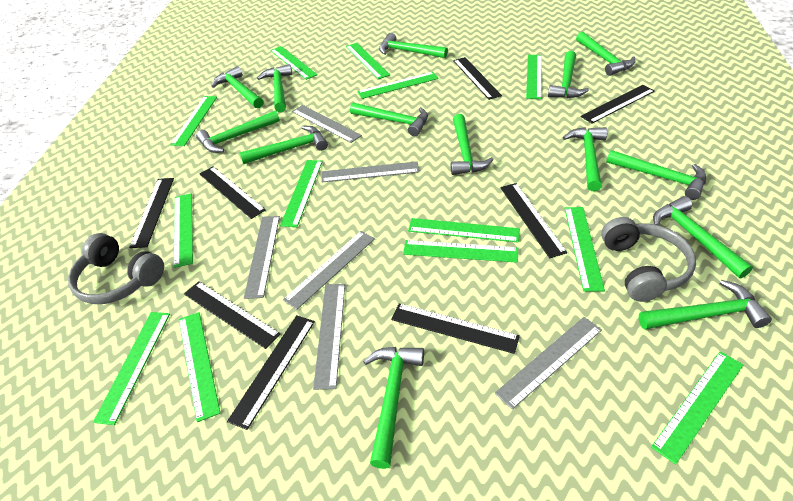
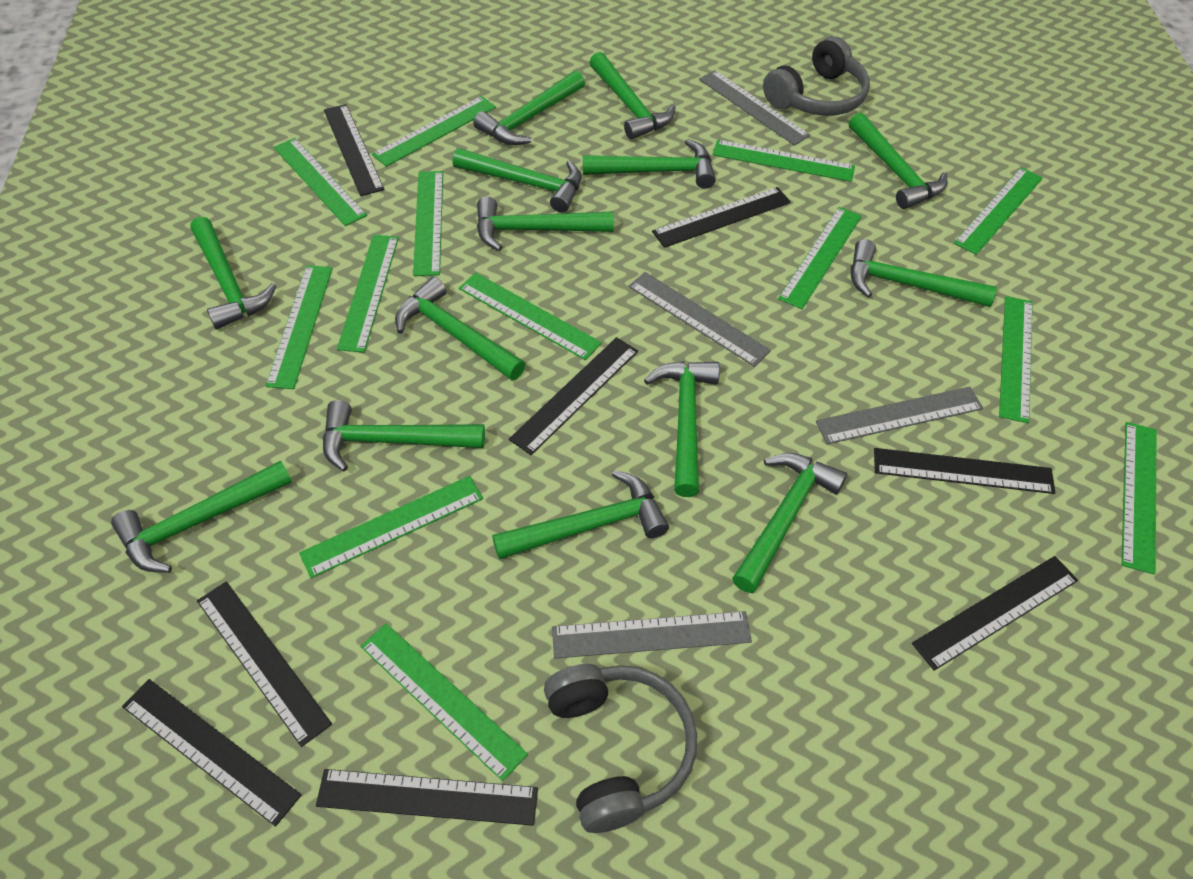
grey ruler: [244,216,280,299] [283,231,375,310] [292,105,362,143] [313,284,345,390] [321,161,419,183] [495,317,602,410] = 6 -> [552,611,752,659] [628,272,771,367] [699,70,810,145] [816,387,984,444] = 4

